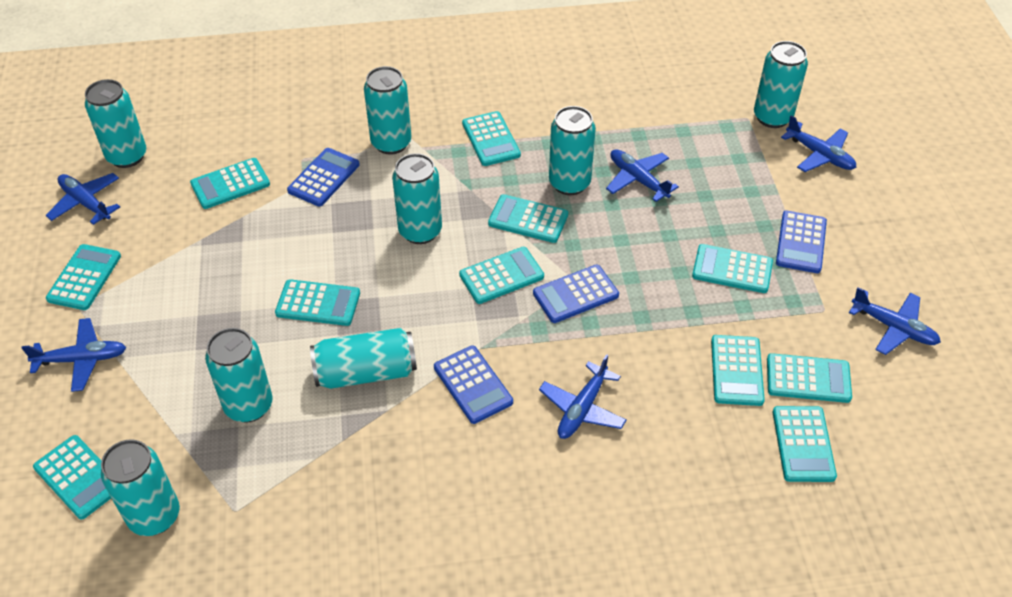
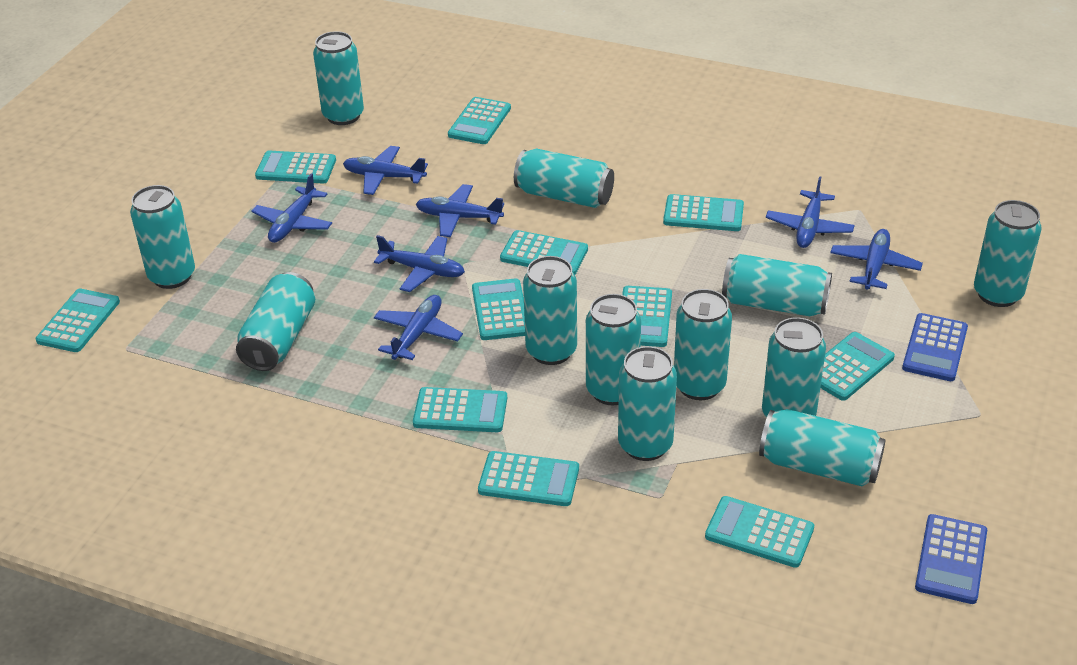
blue calculator: [287,148,360,207] [434,345,513,424] [533,264,619,323] [776,211,827,273] = 4 -> [902,313,968,381] [915,514,987,604] = 2
blue plane: [22,318,126,392] [45,173,120,225] [539,354,627,439] [606,149,679,202] [781,115,856,172] [849,287,941,355] = 6 -> [252,173,332,243] [343,146,428,195] [374,235,465,292] [374,295,463,360] [416,184,504,237] [766,176,855,248] [830,229,923,290] = 7
turquoise can: [85,79,146,168] [101,439,180,536] [205,328,273,423] [310,328,417,389] [364,66,411,154] [392,153,442,244] [549,106,596,195] [754,41,808,128] = 8 -> [130,185,195,289] [236,272,315,371] [313,31,364,125] [514,148,614,208] [523,256,577,365] [586,294,641,405] [618,346,677,461] [674,289,732,400] [722,254,832,316] [759,409,886,486] [762,317,826,417] [974,200,1041,307] = 12

